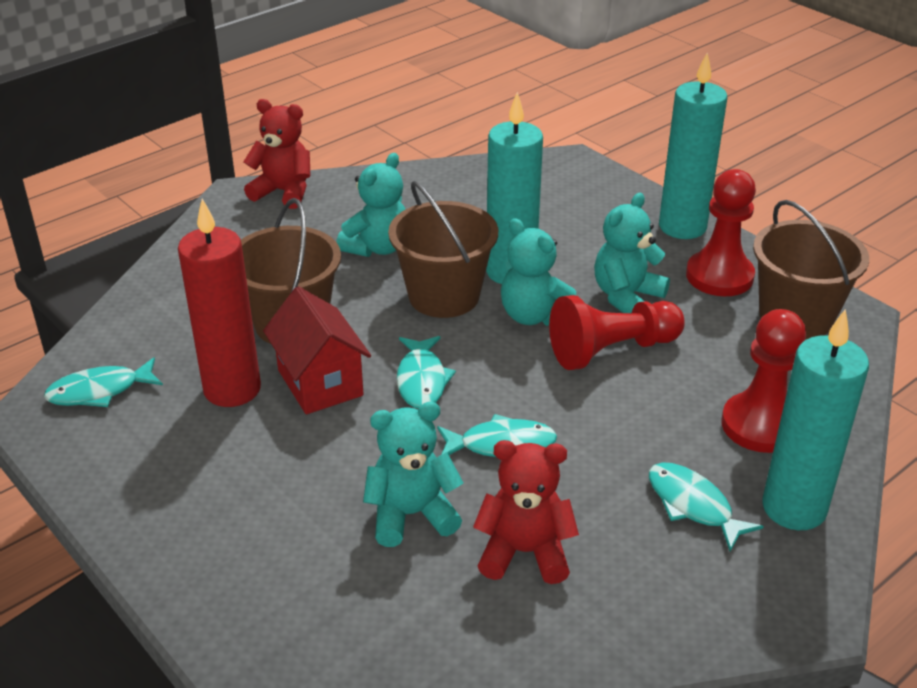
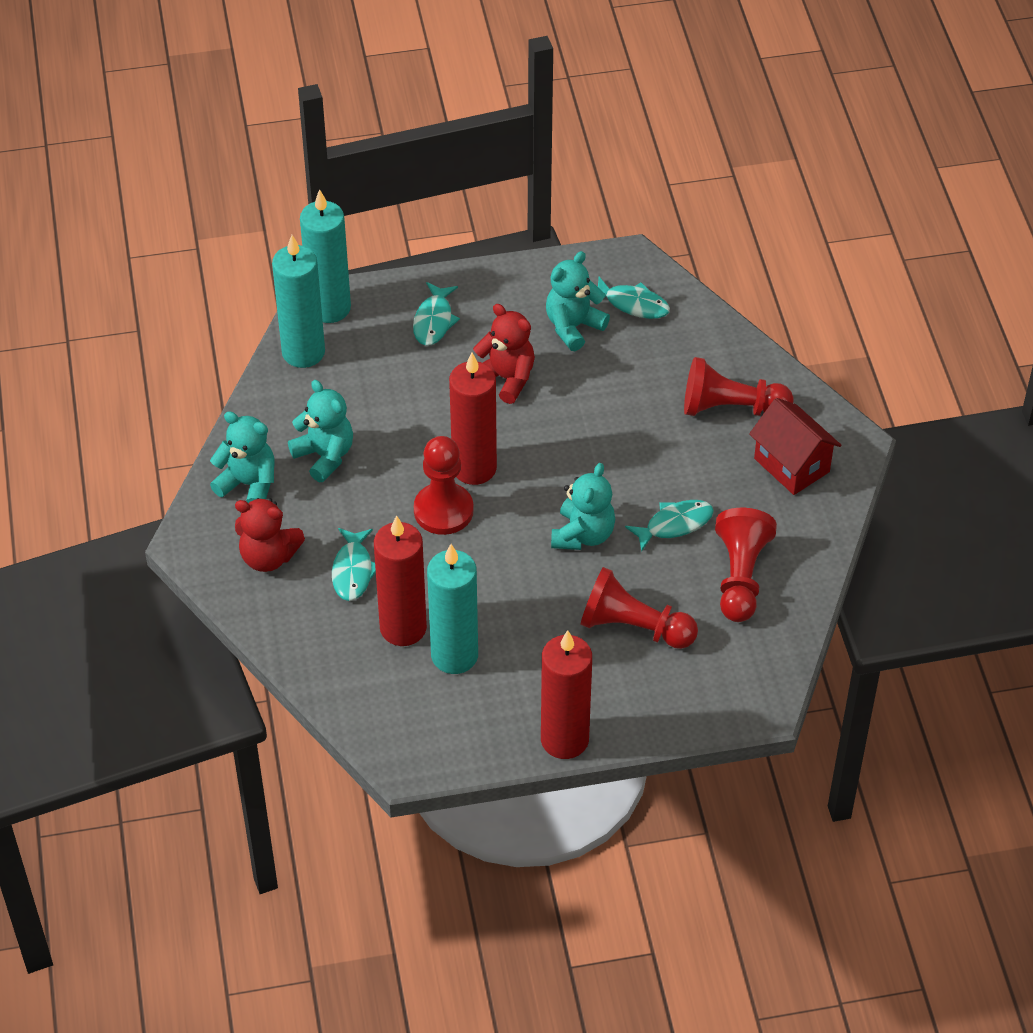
brown bucket: [241,198,341,344] [388,181,498,318] [753,200,869,340] = 3 -> none = 0
red candle: [178,199,261,407] = 1 -> [374,515,427,646] [449,353,497,485] [541,630,592,759] = 3
red pawn: [549,295,685,370] [686,169,756,296] [721,309,806,453] = 3 -> [414,436,474,535] [580,567,698,649] [684,357,794,416] [715,508,777,622] = 4

